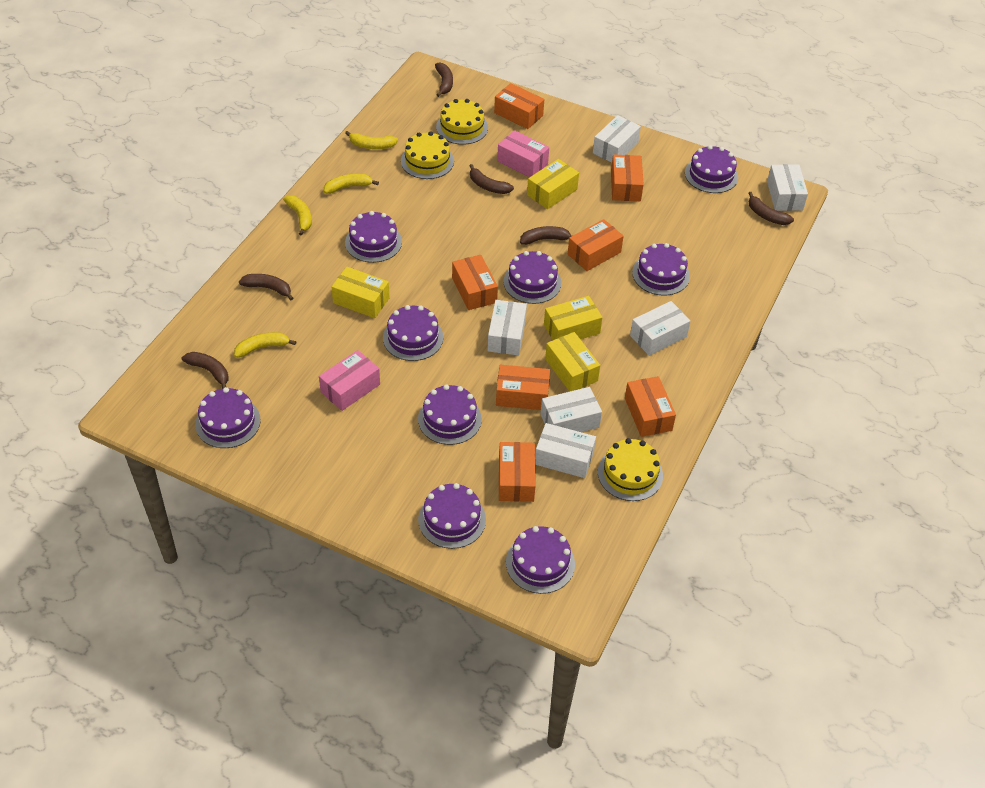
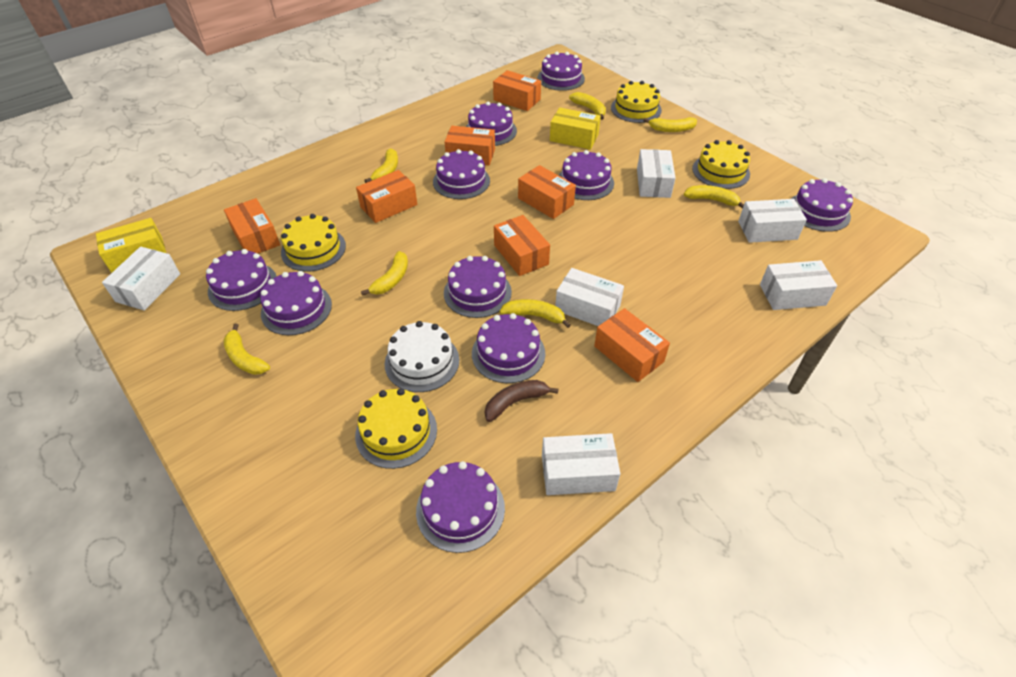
brown banana: [182,352,229,389] [239,274,293,300] [435,62,453,97] [469,164,514,194] [520,226,572,245] [749,192,794,225] = 6 -> [485,380,558,422] = 1
pink box: [319,350,380,411] [497,130,549,177] = 2 -> none = 0
purple cake: [195,387,261,448] [345,211,402,263] [383,305,443,361] [418,384,482,445] [418,483,486,549] [503,251,561,304] [506,526,575,594] [632,243,690,296] [685,145,738,193] = 9 -> [206,249,277,311] [260,271,332,335] [416,461,505,553] [433,149,490,199] [444,256,512,318] [466,102,517,146] [472,313,545,383] [537,52,585,91] [559,150,614,200] [791,178,853,232] = 10
white cake: none = 0 -> [385,321,459,392] = 1
yellow banana: [234,332,296,358] [283,196,312,236] [324,174,379,194] [345,131,398,149] = 4 -> [224,324,270,375] [361,251,408,296] [364,148,398,183] [500,299,571,328] [569,92,606,120] [643,117,697,132] [684,185,744,209] = 7
yellow box: [331,267,390,318] [527,159,579,209] [544,296,603,340] [545,332,600,392] = 4 -> [96,218,166,273] [550,108,601,150] = 2
yellow cake: [401,131,454,179] [436,99,488,145] [598,438,663,501] = 3 -> [281,214,346,272] [355,388,437,469] [611,81,662,123] [692,140,750,189] = 4

